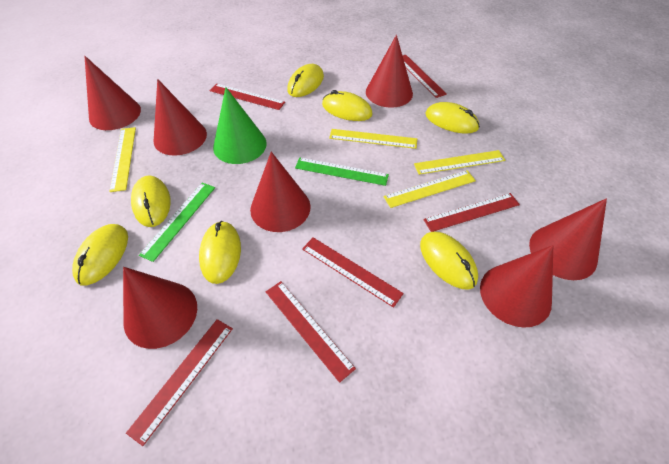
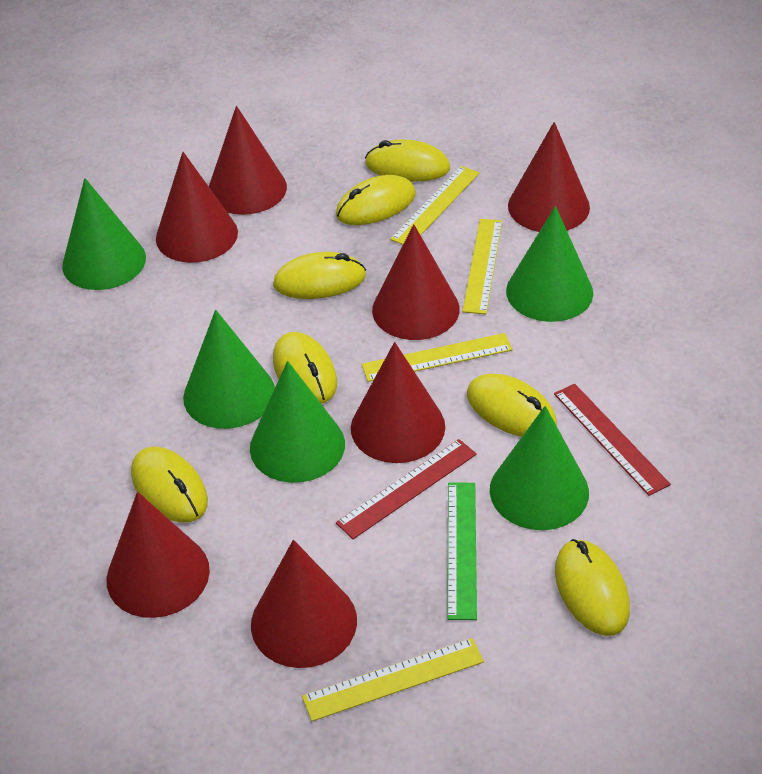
green cone: [213,87,267,164] = 1 -> [62,178,146,290] [183,310,275,429] [250,361,345,483] [490,406,589,530] [506,206,593,322] = 5
green ruler: [139,183,215,262] [295,158,389,186] = 2 -> [447,483,477,620] = 1
red ruler: [126,319,233,446] [210,84,285,110] [266,281,356,383] [302,237,404,308] [402,55,447,98] [423,193,520,232] = 6 -> [336,439,477,539] [554,384,671,496] = 2

